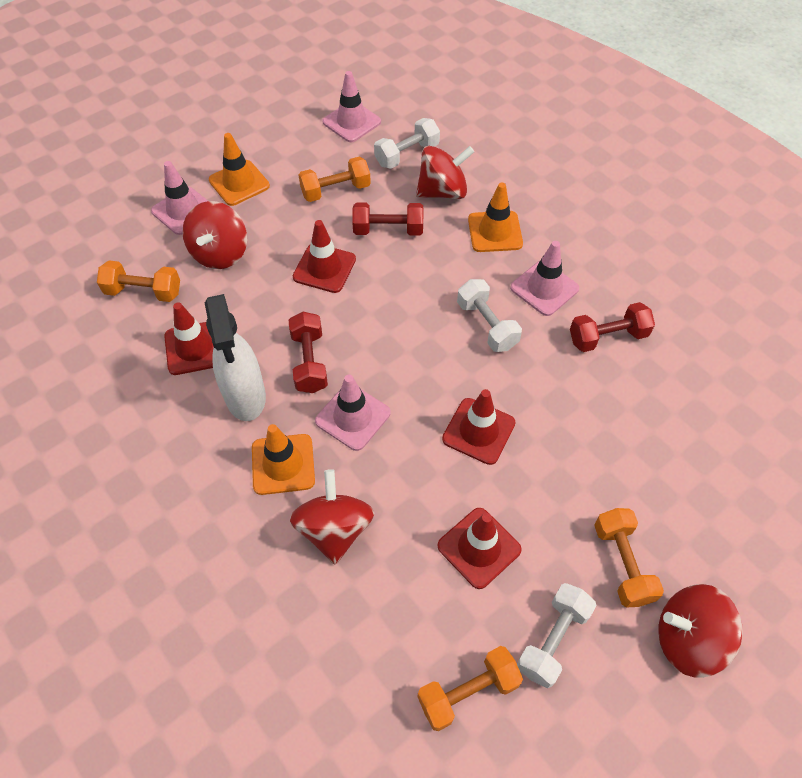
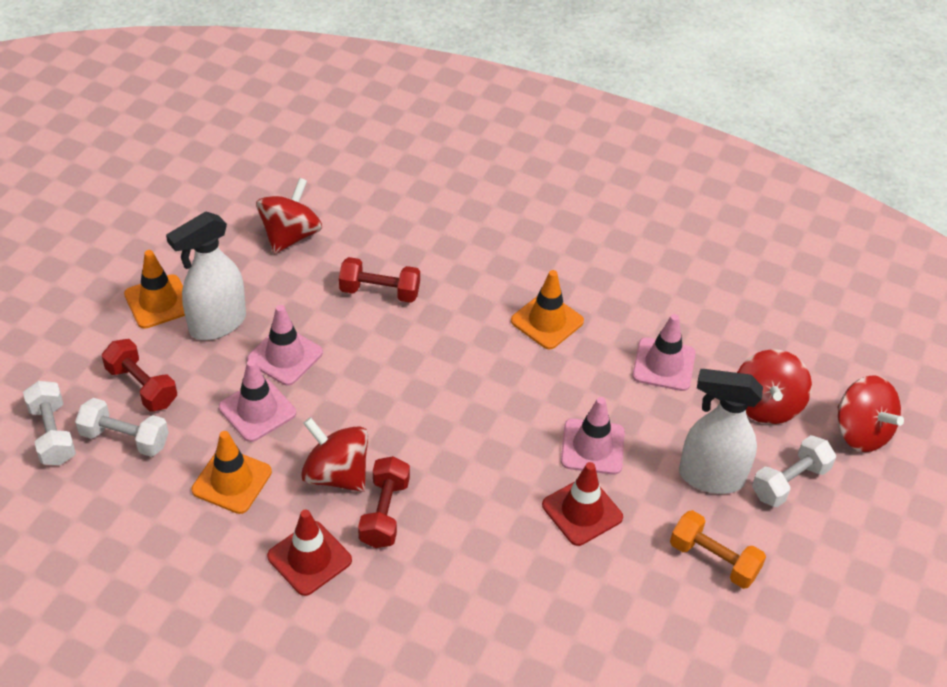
orange dumbbell: [97,260,180,302] [299,157,371,202] [418,646,523,731] [594,508,664,607] = 4 -> [670,510,766,589] = 1
red traffic cone: [164,302,214,375] [293,220,356,293] [437,508,522,589] [442,389,516,465] = 4 -> [267,510,352,596] [542,462,623,546] = 2
white spray bottle: [205,294,266,421] = 1 -> [166,212,246,340] [679,369,763,494] = 2

